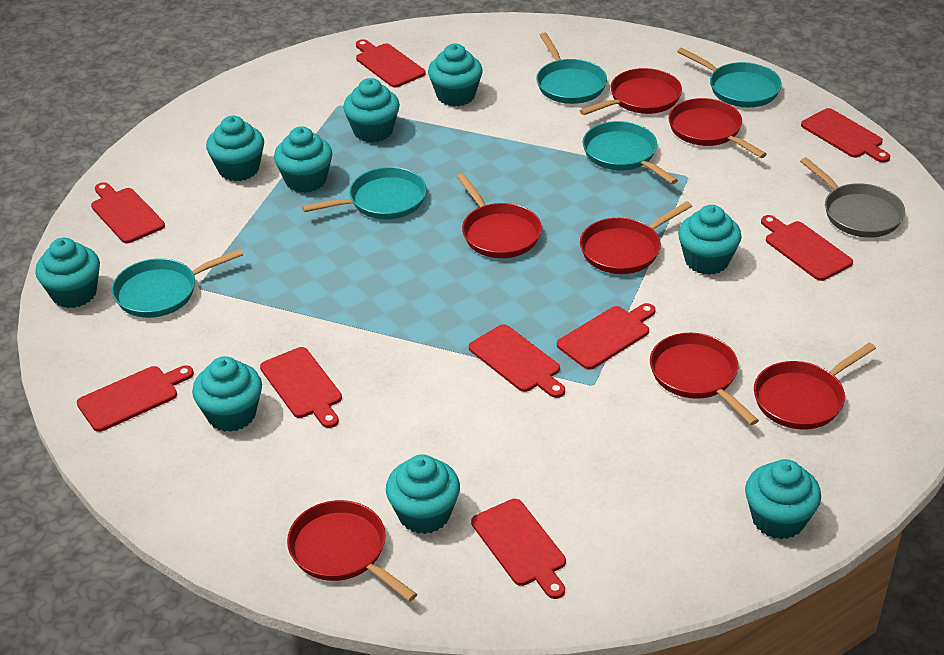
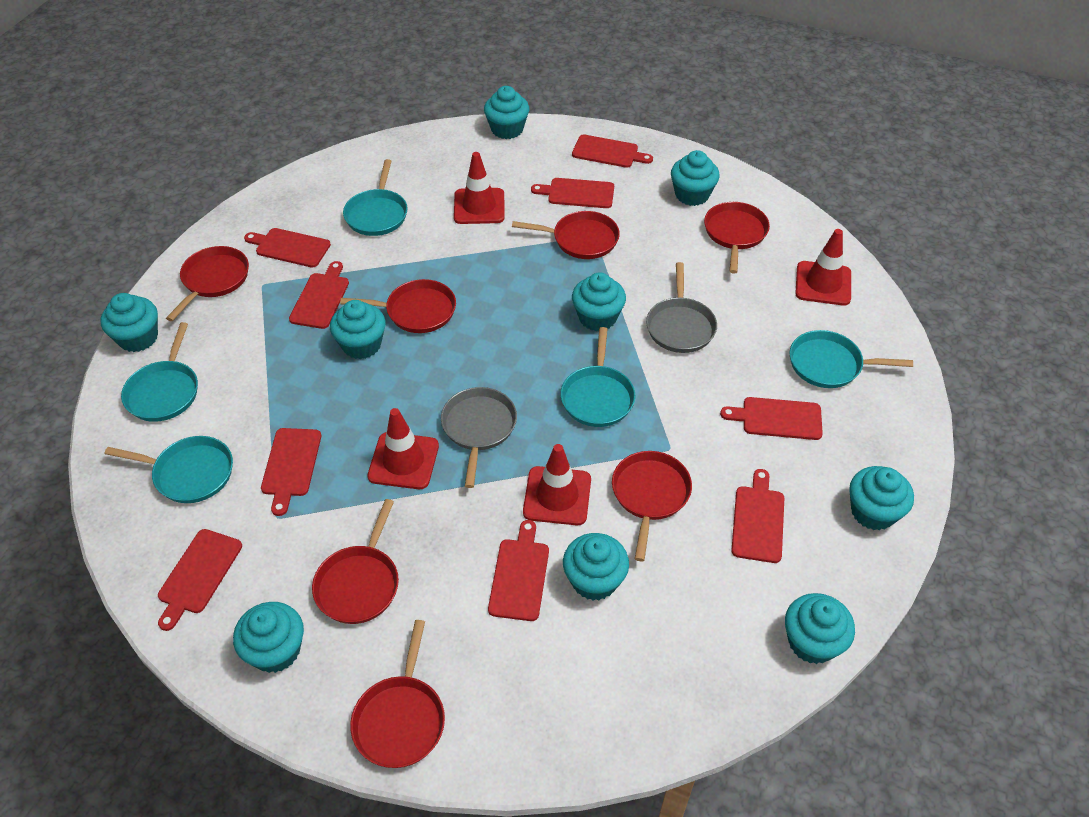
grey pan: [800,157,905,238] = 1 -> [441,387,517,488] [646,262,717,353] = 2
red traffic cone: none = 0 -> [368,408,439,489] [454,152,505,224] [523,444,591,525] [795,229,851,306] = 4

